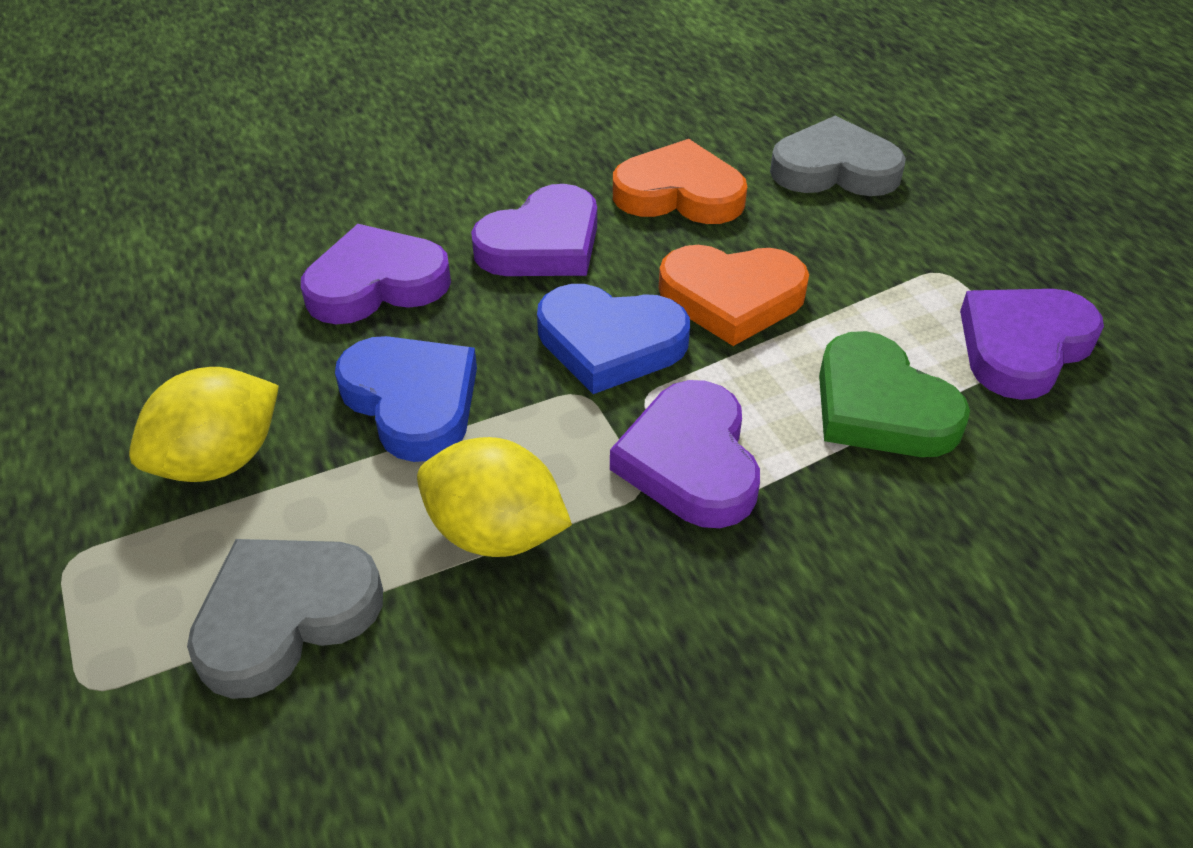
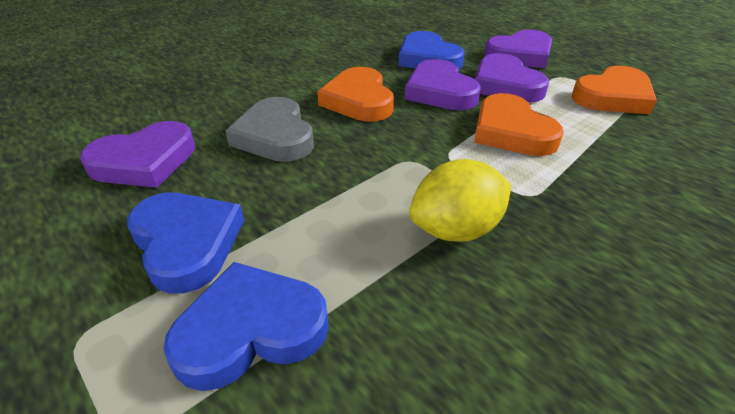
blue heart: [335,336,477,462] [537,284,690,394] = 2 -> [127,192,244,294] [163,262,329,391] [398,31,465,69] = 3
green heart: [819,331,970,457] = 1 -> none = 0
grey heart: [187,539,383,699] [770,116,906,196] = 2 -> [225,97,314,162] = 1
orange heart: [613,139,747,224] [659,245,809,346] = 2 -> [317,67,394,122] [474,93,564,156] [571,66,657,114] = 3
yellow lemon: [129,367,279,482] [417,437,572,557] = 2 -> [409,159,511,242] = 1

